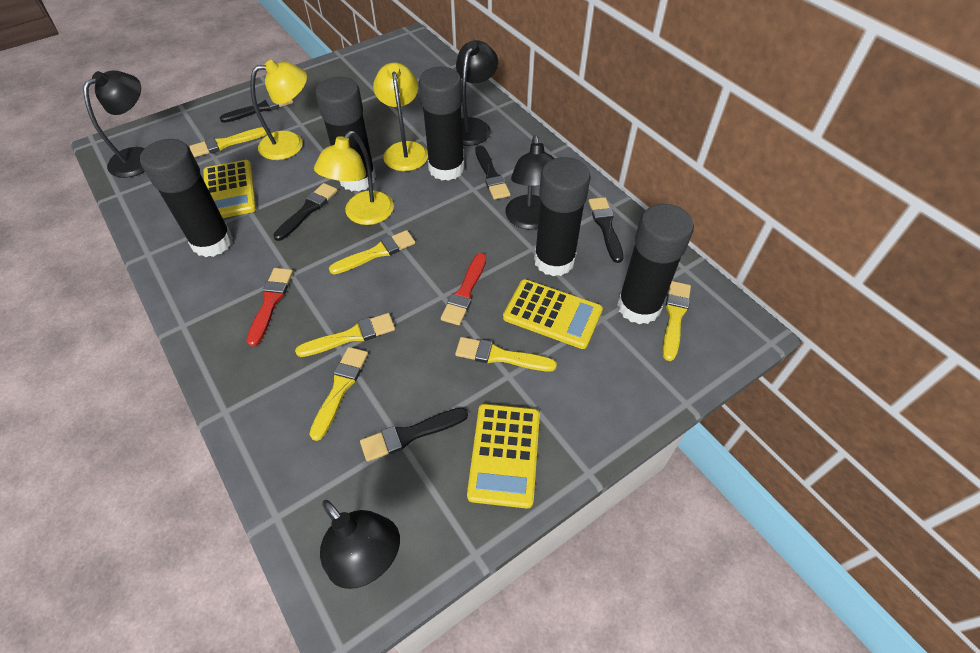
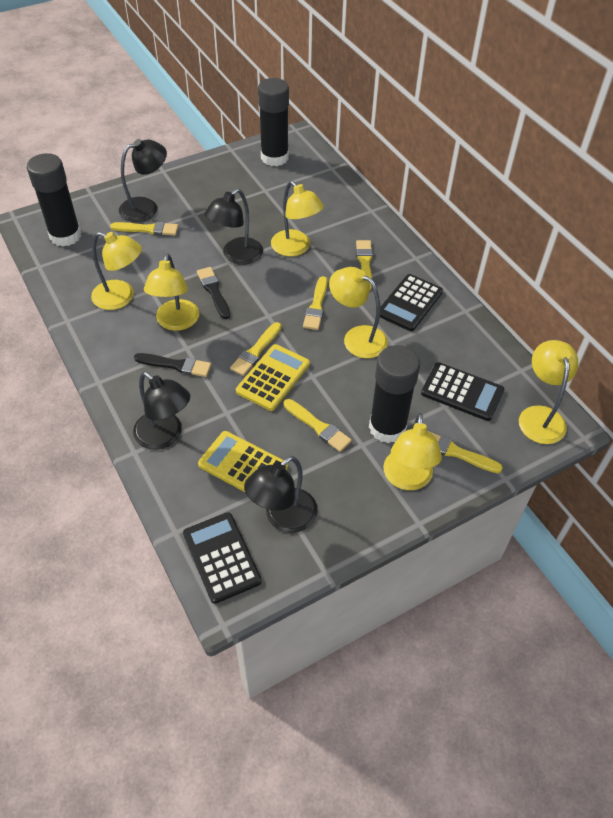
black brush: [220,97,293,123] [273,183,337,241] [360,407,468,462] [475,145,510,200] [588,197,623,263] = 5 -> [134,353,211,377] [197,267,230,319] = 2
black calculator: none = 0 -> [183,512,262,604] [380,274,443,331] [421,362,504,421] = 3
black glue stick: [140,139,233,257] [316,77,376,191] [419,67,465,181] [534,157,591,276] [617,204,694,324] = 5 -> [27,153,81,247] [258,78,289,166] [369,345,420,443] = 3
red brush: [246,268,293,347] [441,253,486,325] = 2 -> none = 0
yellow calculator: [203,160,256,218] [467,404,540,508] [503,279,603,349] = 3 -> [198,431,288,492] [236,344,310,411] = 2
yellow lamp: [250,60,307,160] [314,131,394,225] [373,63,428,171] = 3 -> [91,232,142,310] [144,253,199,331] [271,181,324,256] [329,267,388,358] [383,413,442,490] [519,340,578,444] = 6

